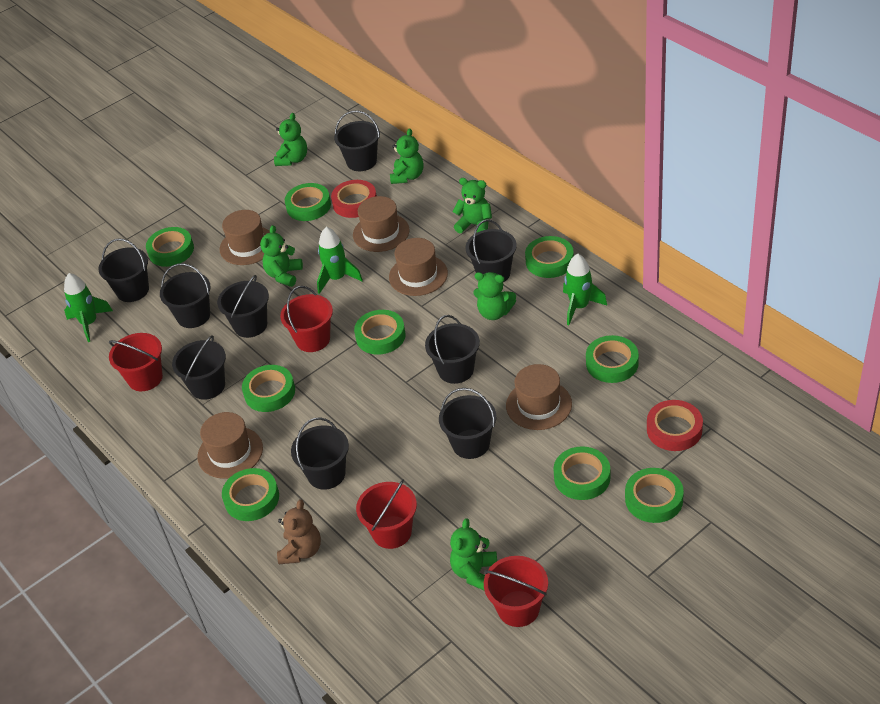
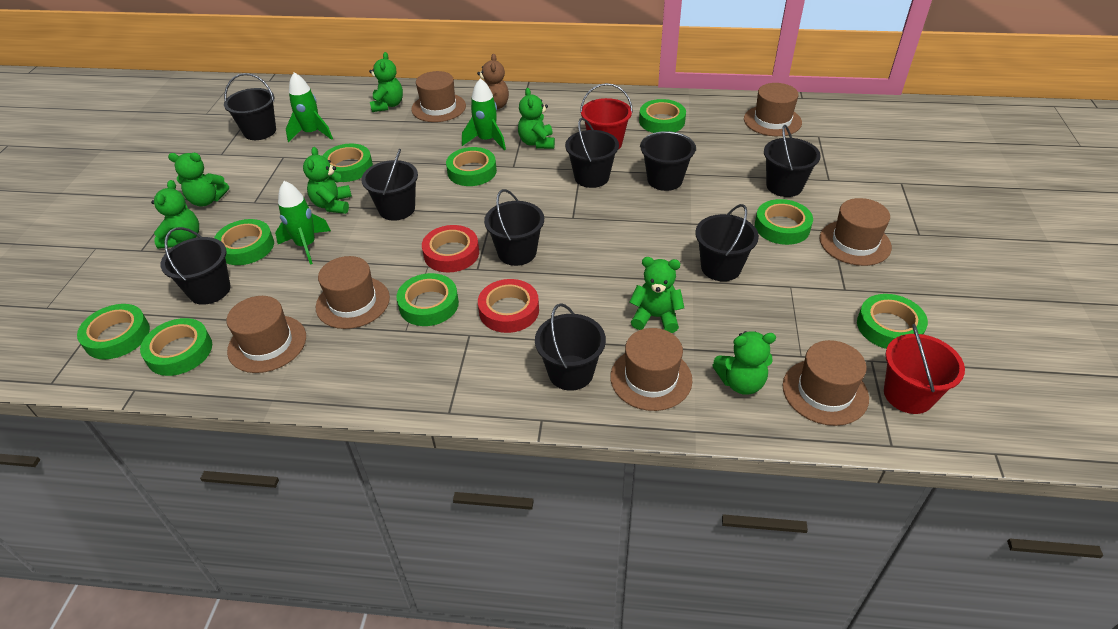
brown hat: [198,412,263,478] [220,210,270,265] [353,196,410,252] [389,238,448,296] [506,364,572,430] = 5 -> [226,296,306,373] [316,256,390,329] [411,71,466,122] [610,328,693,411] [744,83,802,136] [783,340,869,426] [819,198,892,266] = 7
green teddy bear: [260,225,303,287] [274,113,307,166] [390,128,424,184] [450,518,497,591] [452,178,492,233] [473,272,516,320] = 6 -> [151,180,199,249] [168,153,229,207] [303,147,352,214] [369,52,403,112] [518,88,555,149] [630,257,684,333] [712,331,776,395] = 7
red bucket: [109,333,163,391] [280,286,333,352] [356,479,417,549] [484,556,548,627] = 4 -> [580,83,633,150] [884,324,965,414] = 2

